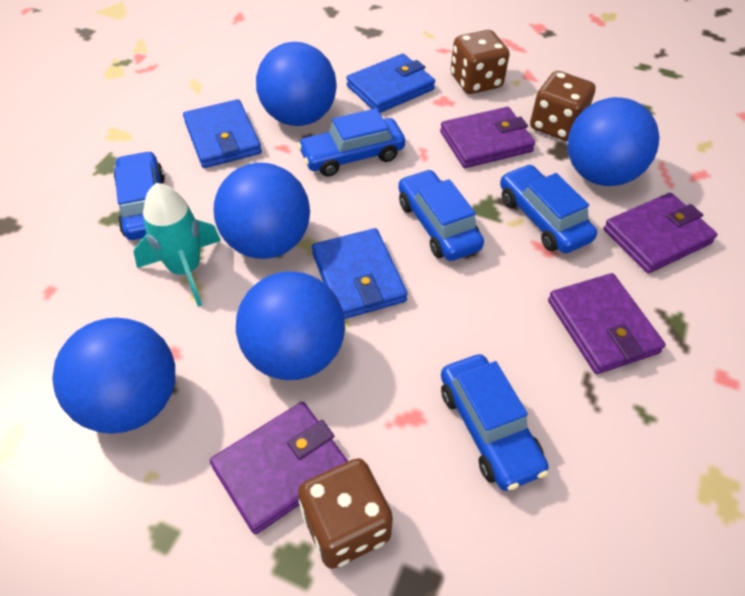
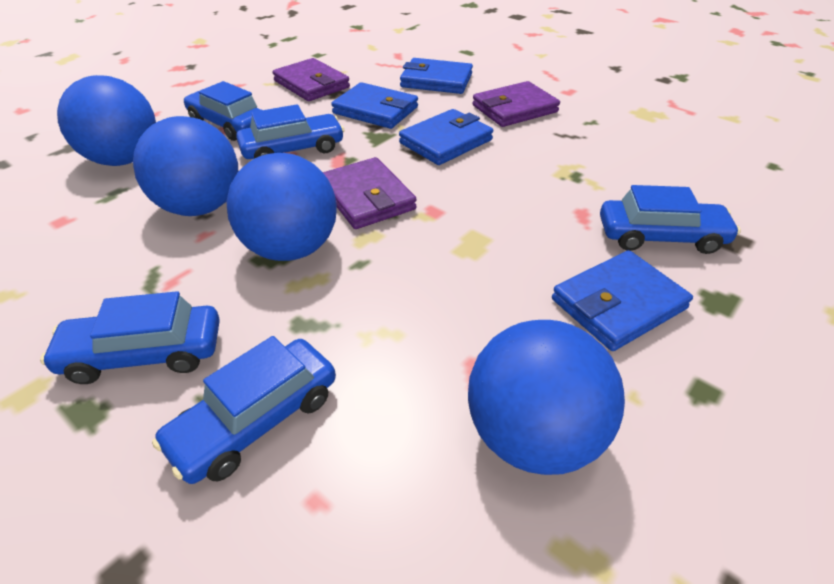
blue ball: [52,318,175,434] [214,163,310,259] [236,271,345,380] [256,42,337,126] [568,97,659,186] = 5 -> [57,75,156,166] [133,116,238,216] [226,153,337,261] [468,320,625,475] = 4
blue wallet: [183,99,262,168] [312,228,408,319] [346,54,435,113] = 3 -> [331,82,418,129] [399,109,493,165] [400,58,473,94] [552,250,693,351] = 4
brown dice: [298,458,393,569] [451,30,510,94] [530,71,596,141] = 3 -> none = 0
purple wallet: [210,402,348,534] [440,107,535,168] [548,273,665,374] [604,193,718,273] = 4 -> [272,58,350,101] [323,157,417,229] [472,81,560,127] = 3
turquoise rocket: [133,183,221,306] = 1 -> none = 0

